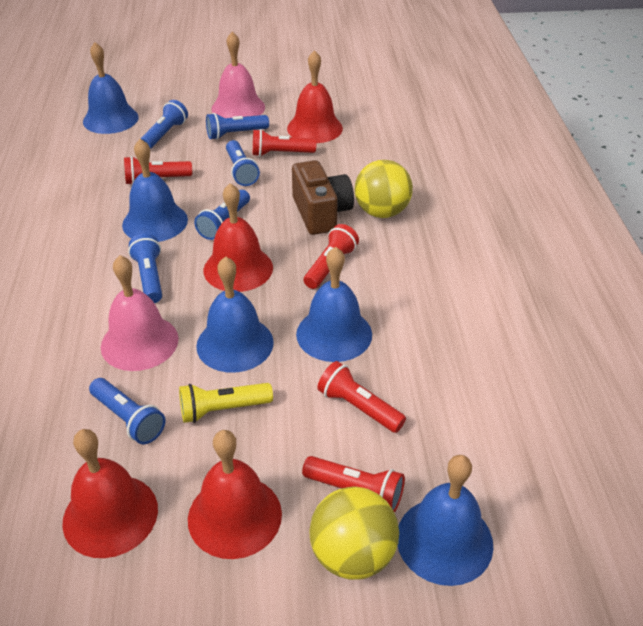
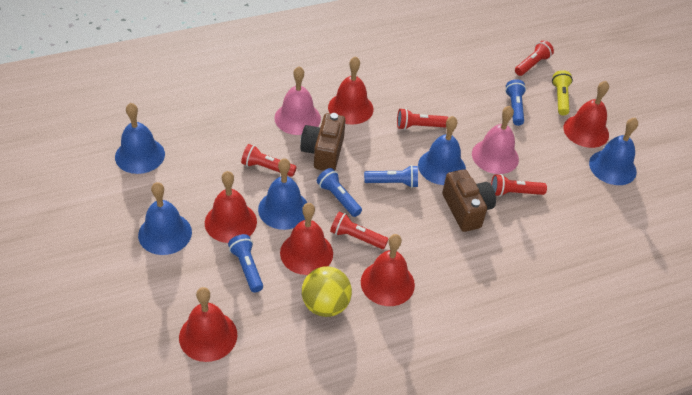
blue flashlight: [89,378,166,444] [128,233,162,303] [141,100,188,149] [194,190,250,240] [206,113,269,140] [226,140,260,186] = 6 -> [228,234,263,293] [317,168,362,217] [364,165,418,188] [505,79,526,126] = 4
brown camera: [292,160,354,235] = 1 -> [300,113,345,171] [442,169,496,232] = 2
red bell: [62,429,158,558] [188,430,282,559] [203,183,273,292] [287,50,343,143] = 4 -> [179,287,237,362] [205,171,257,243] [280,203,333,275] [328,56,374,125] [361,234,415,306] [563,81,609,148] = 6
yellow ball: [309,487,399,580] [355,160,413,218] = 2 -> [302,266,352,317] = 1

